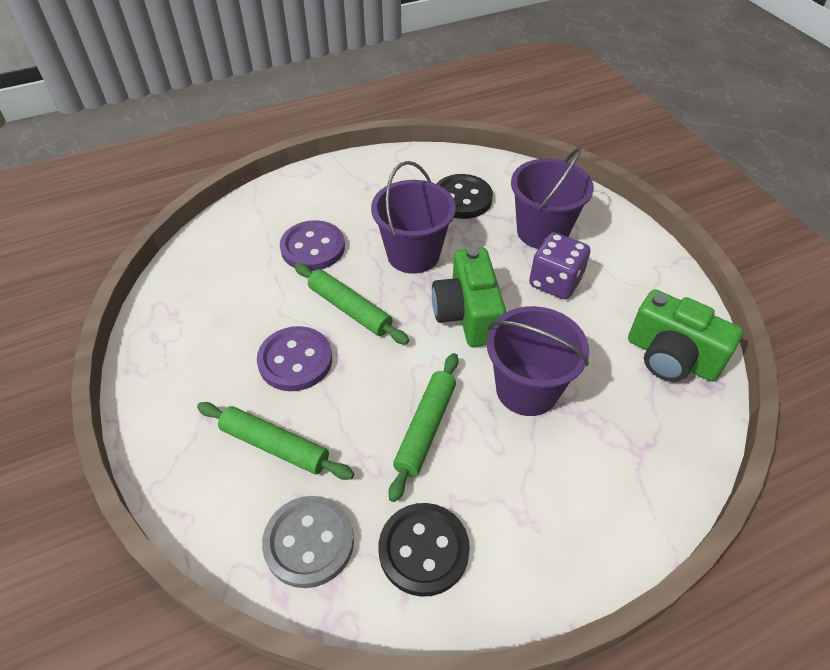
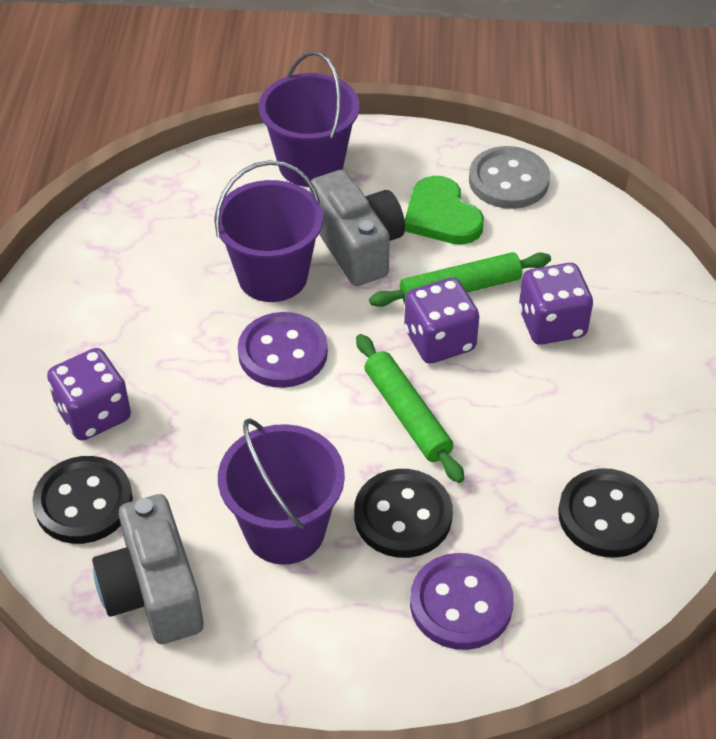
black button: [379,503,470,597] [436,174,493,219] = 2 -> [32,456,133,544] [354,469,453,558] [558,468,659,558] = 3
green camera: [432,247,506,347] [628,289,743,382] = 2 -> none = 0
green heart: none = 0 -> [404,176,484,245] = 1
green rolling pin: [197,402,354,480] [294,263,409,345] [389,353,458,502] = 3 -> [356,334,464,483] [369,252,551,307] = 2
grey camera: none = 0 -> [92,494,203,644] [310,170,405,286] = 2
purple dice: [529,232,590,299] = 1 -> [47,348,131,441] [404,278,479,364] [519,263,593,345] = 3

